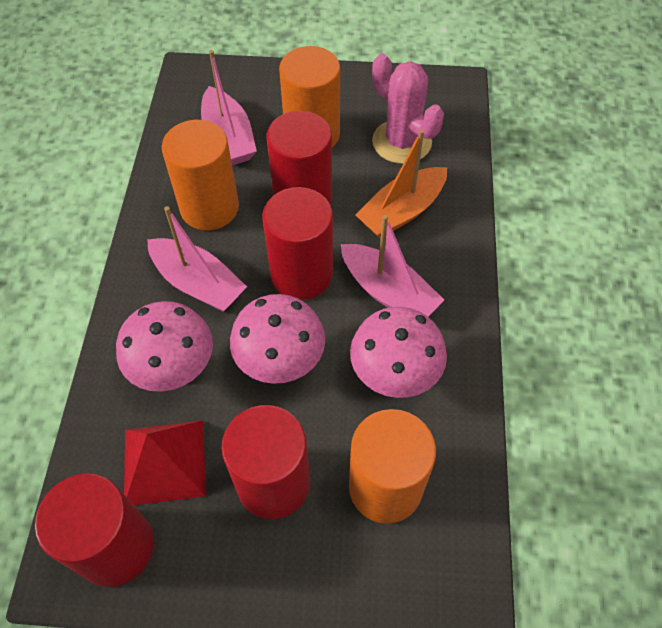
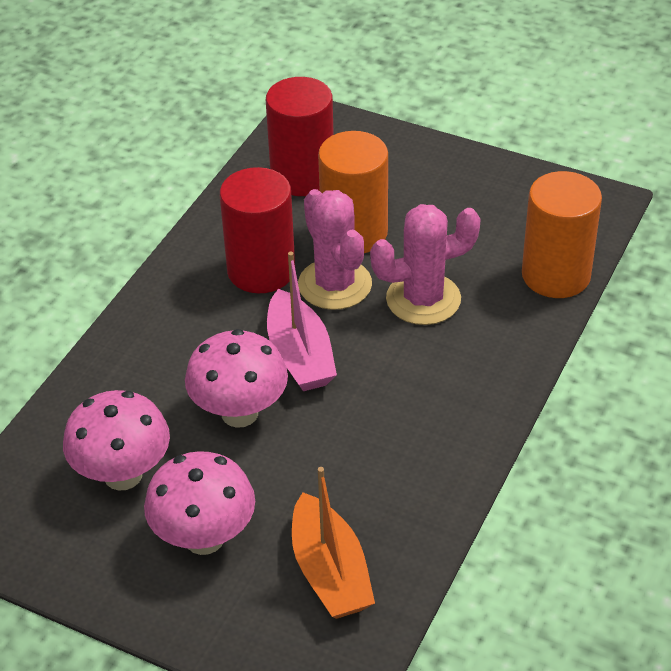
orange cylinder: [162,120,239,230] [279,46,340,147] [349,409,436,524] = 3 -> [318,131,388,253] [522,171,602,298] = 2
pink boat: [147,206,247,312] [201,50,257,165] [341,215,444,317] = 3 -> [267,252,337,391] = 1
pink cactus: [372,54,444,164] = 1 -> [298,189,372,310] [370,204,481,325] = 2
red cylinder: [35,473,154,587] [222,405,310,519] [263,187,333,300] [267,111,332,205] = 4 -> [220,167,295,293] [266,77,334,196] = 2
red pyramid: [124,421,206,505] = 1 -> none = 0

